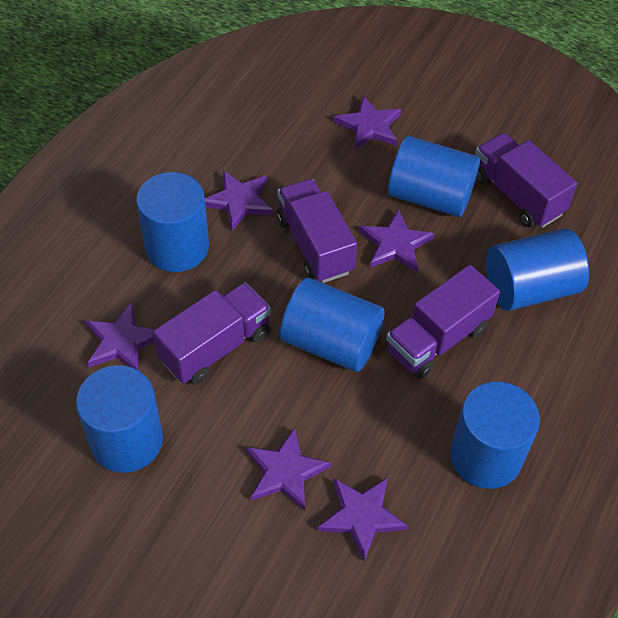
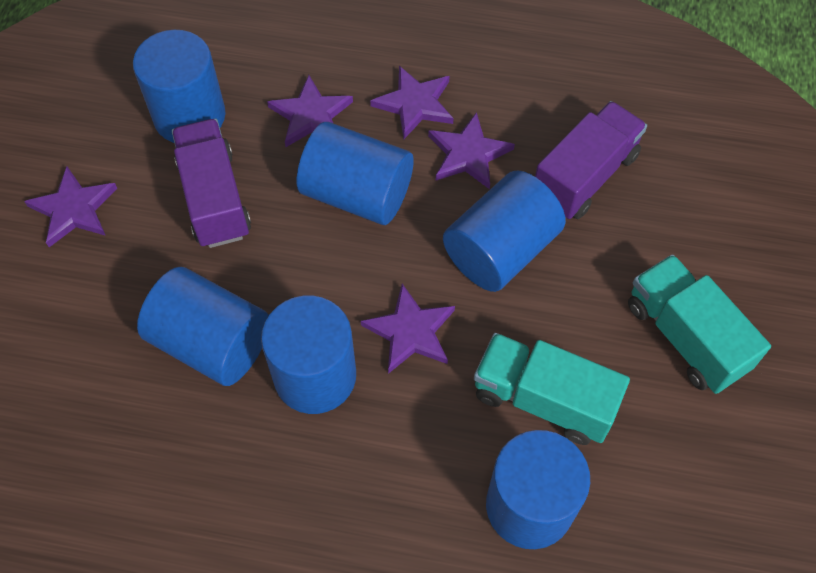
purple star: [85,302,155,370] [205,170,274,231] [246,428,331,511] [318,477,408,561] [334,96,402,150] [359,209,435,272] = 6 -> [24,166,117,247] [267,75,353,147] [361,284,455,374] [370,66,454,139] [428,112,515,189] = 5
purple truck: [153,282,271,385] [277,179,357,283] [386,265,500,379] [475,133,577,228] = 4 -> [172,119,251,248] [535,101,647,219] = 2
turquoise truck: none = 0 -> [474,333,630,445] [628,254,771,394] = 2

